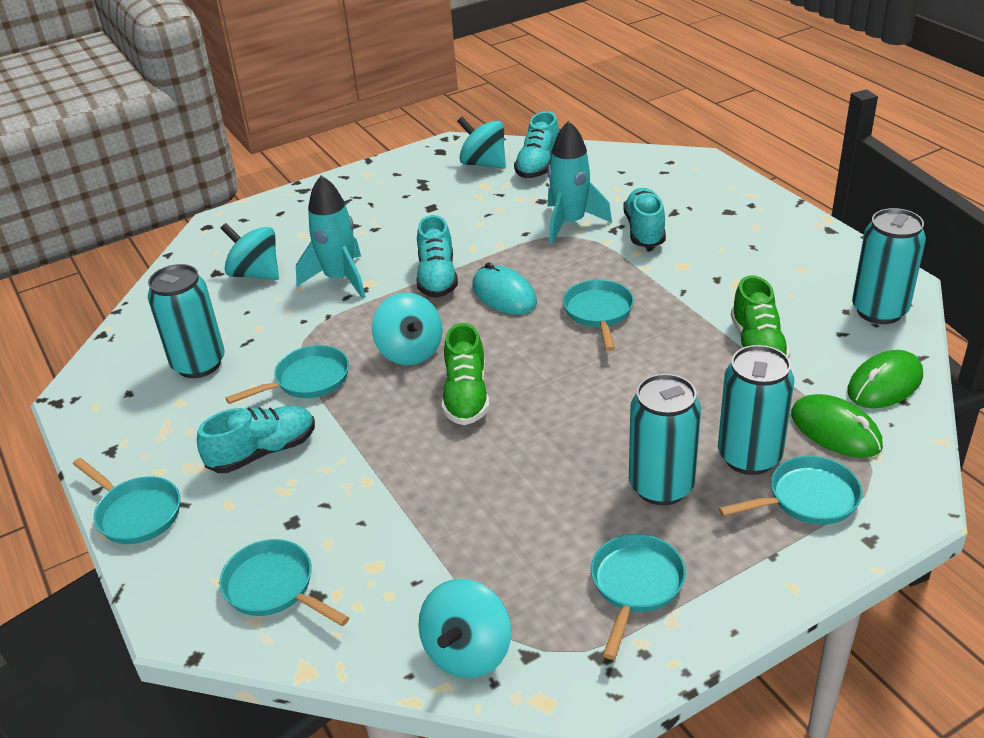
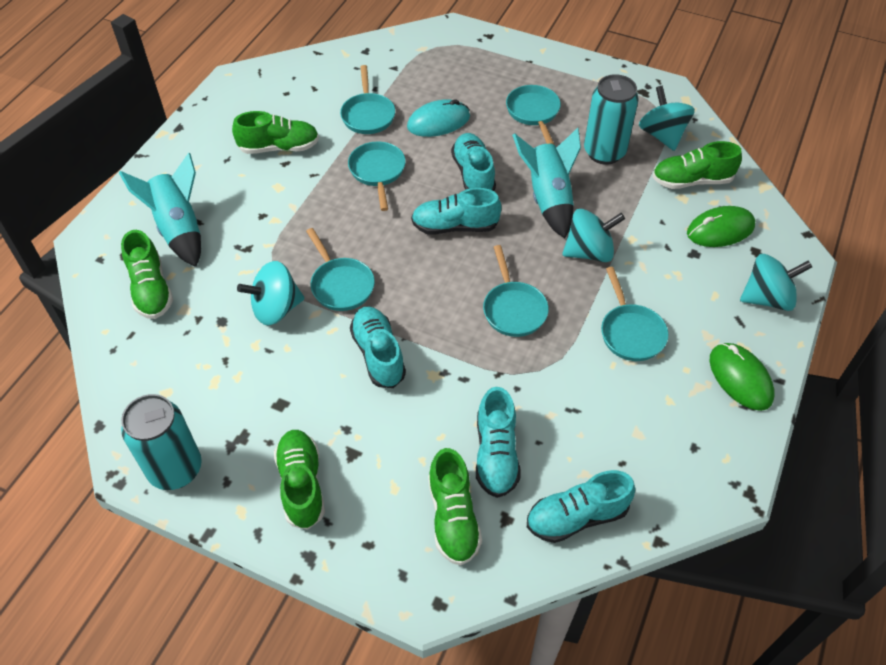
green shoe: [442,323,489,425] [731,275,790,358] = 2 -> [121,230,173,319] [232,111,319,154] [274,430,325,530] [428,448,482,566] [652,141,742,189] = 5
turquoise can: [148,264,225,378] [629,374,701,506] [718,345,794,475] [852,208,926,324] = 4 -> [121,394,202,490] [584,74,639,165] = 2
turquoise shoe: [197,406,315,473] [417,215,458,298] [514,111,559,178] [623,188,666,248] = 4 -> [350,307,406,388] [411,188,502,234] [451,133,496,191] [476,387,520,498] [527,470,635,543] = 5

